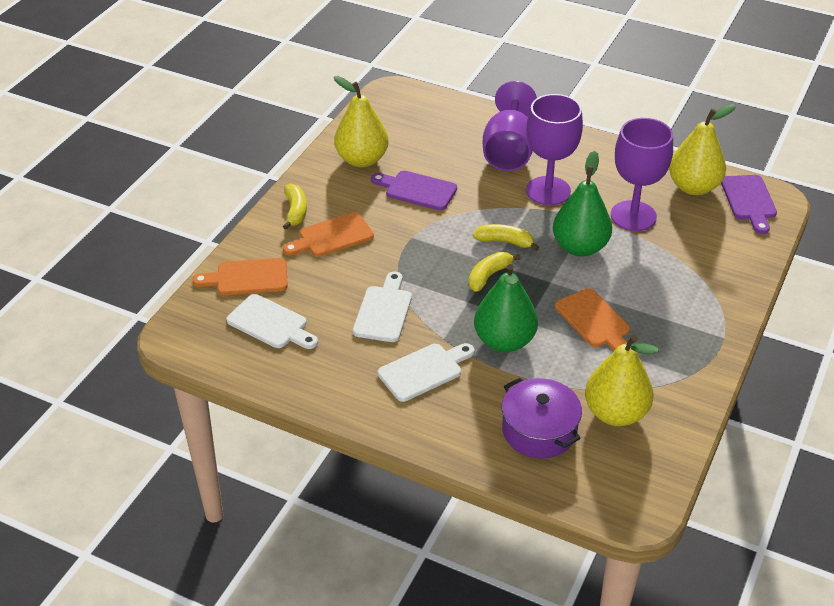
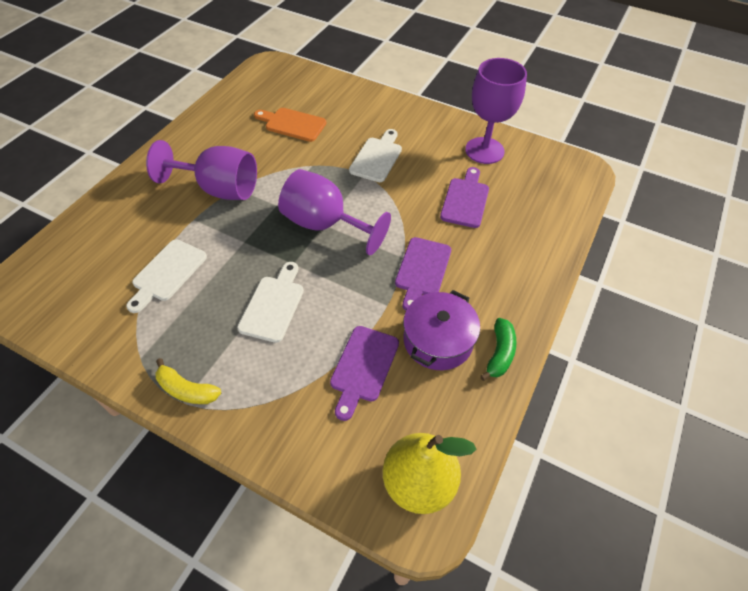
green banana: none = 0 -> [480,318,516,381] = 1
green pear: [474,264,538,352] [553,151,612,256] = 2 -> none = 0
orange cutting board: [192,258,288,295] [283,212,374,257] [555,288,630,351] = 3 -> [254,108,326,142] = 1
purple cutting board: [371,171,457,210] [721,175,777,234] = 2 -> [330,326,399,421] [395,237,451,311] [440,167,489,228] = 3
yellow banana: [283,184,307,229] [468,252,521,292] [473,224,539,251] = 3 -> [155,358,221,404] = 1
yellow pear: [334,76,389,167] [585,335,659,426] [669,104,736,195] = 3 -> [383,433,476,514] = 1

